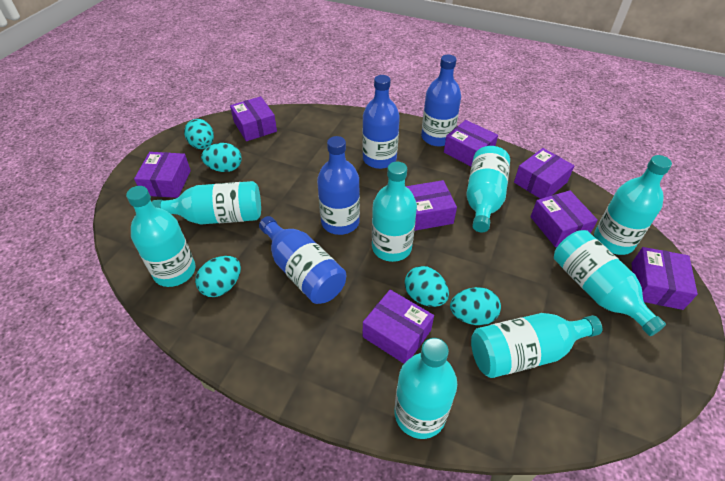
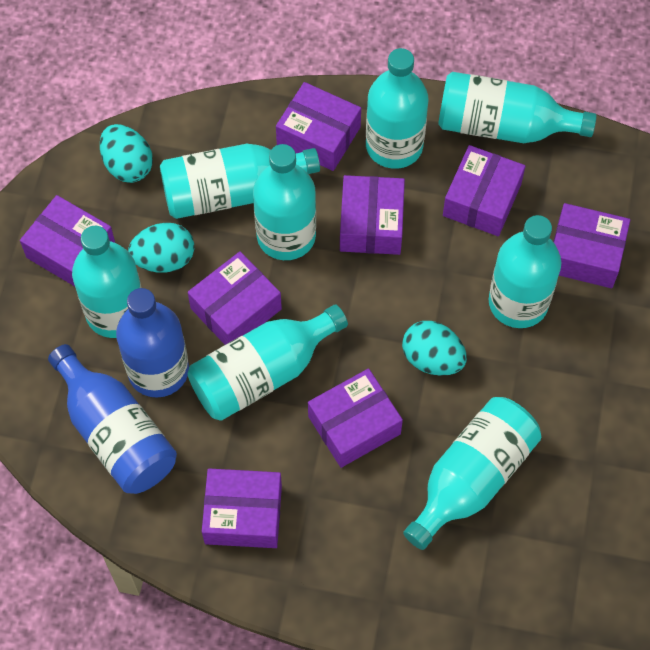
blue bottle: [259,216,346,304] [317,136,360,235] [362,75,400,169] [421,54,461,146] = 4 -> [48,344,177,494] [116,288,189,398] = 2
turquoise egg: [184,119,214,149] [195,256,241,297] [201,143,242,172] [405,266,449,307] [450,287,501,325] = 5 -> [100,124,153,183] [128,223,194,273] [402,321,467,376] = 3

